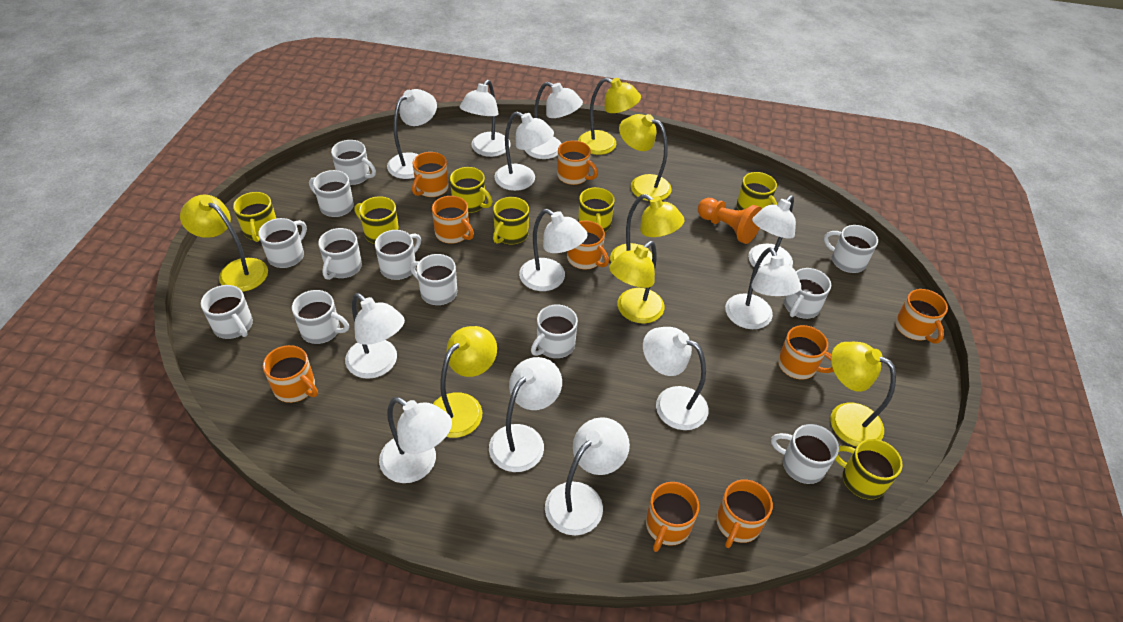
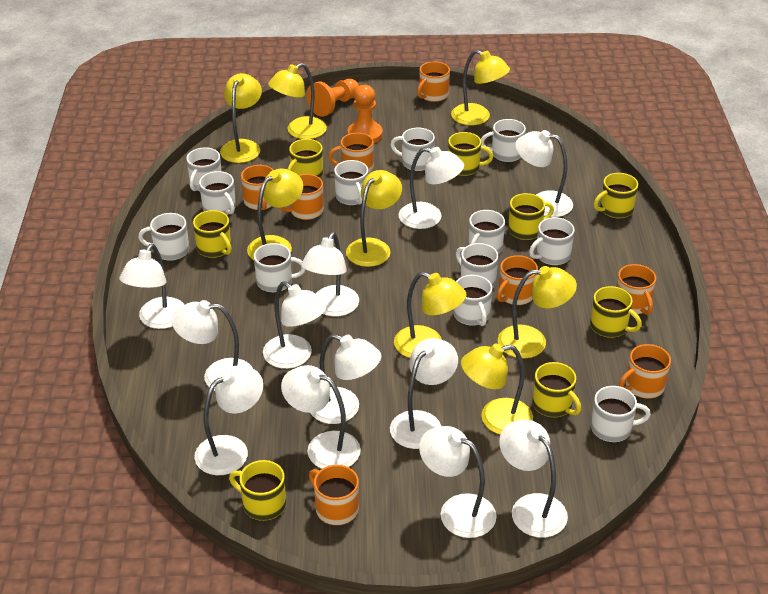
orange mug: [263,345,318,403] [412,152,449,197] [432,196,474,244] [557,140,598,185] [567,221,609,269] [646,482,699,552] [716,479,773,548] [778,325,834,379] [895,289,948,343] = 9 -> [241,165,273,210] [279,174,324,220] [309,465,359,525] [328,133,374,173] [417,62,450,102] [497,255,538,305] [616,264,656,315] [619,344,671,399] = 8
orange pawn: [698,198,762,244] = 1 -> [306,79,359,117] [348,85,383,143] = 2
yellow lamp: [180,195,268,292] [433,326,497,438] [578,78,641,155] [609,241,664,324] [610,194,684,263] [619,114,671,201] [830,342,896,447] = 7 -> [220,73,262,163] [247,168,303,260] [268,63,327,139] [346,170,402,267] [394,272,467,358] [451,50,510,126] [461,343,533,435] [498,266,577,358] = 8
yellow mug: [233,192,277,242] [355,196,399,244] [450,167,493,213] [493,197,529,244] [578,187,615,232] [737,172,777,210] [835,439,902,499] = 7 -> [193,210,232,258] [229,460,286,521] [287,139,323,178] [448,132,493,176] [508,193,554,240] [533,362,581,417] [590,286,642,338] [594,173,638,218] = 8

